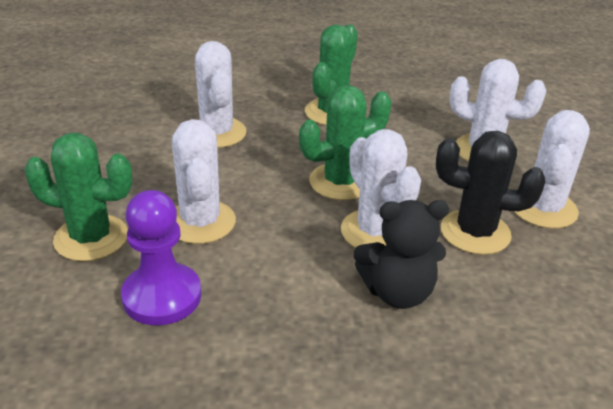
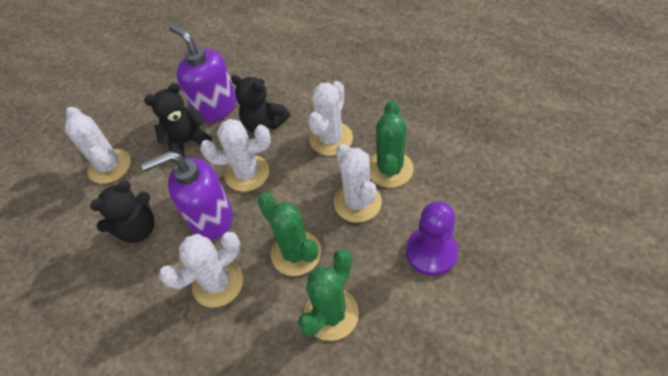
black cactus: [436,131,545,255] = 1 -> none = 0
black teddy bear: [354,200,449,309] = 1 -> [90,181,154,243] [144,83,212,161] [231,75,290,133] = 3
purple soap dispenser: none = 0 -> [141,151,233,240] [169,24,237,123] = 2

